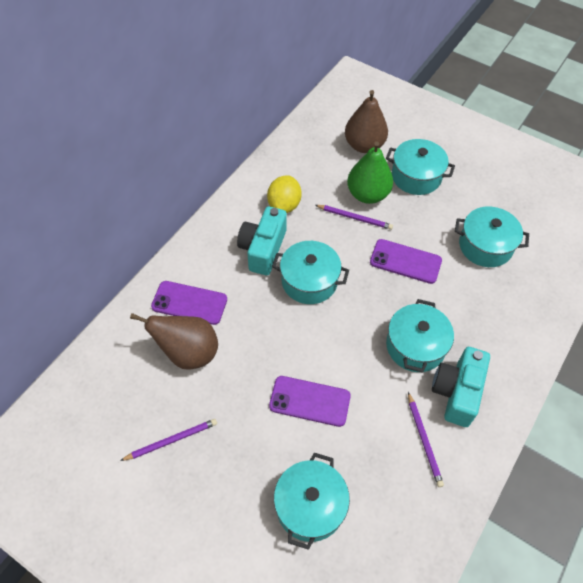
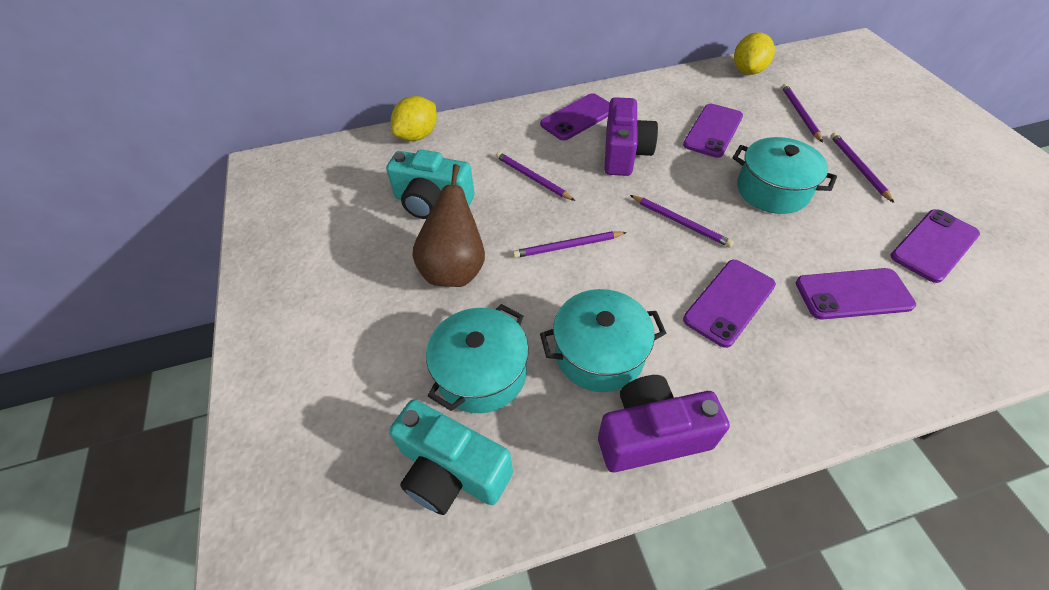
brown pear: [130,313,218,370] [345,90,388,153] = 2 -> [412,164,485,287] = 1
green pear: [347,142,393,204] = 1 -> none = 0
purple camera: none = 0 -> [598,375,730,472] [604,97,658,176] = 2
purple pencil: [120,419,217,461] [315,205,393,230] [408,392,444,487] = 3 -> [496,152,575,201] [513,231,627,258] [630,195,734,248] [782,84,823,142] [830,132,894,203] = 5
purple phone: [151,281,227,325] [269,376,351,427] [370,239,442,284] = 3 -> [540,93,610,141] [683,104,743,158] [683,260,776,348] [796,268,916,320] [890,209,980,283] = 5
turquoise pot: [272,241,349,304] [274,453,350,550] [386,139,455,195] [386,299,454,373] [455,207,529,267] = 5 -> [426,304,529,414] [540,289,666,392] [733,137,837,214] = 3
yellow lemon: [267,175,302,213] = 1 -> [391,96,437,141] [734,32,775,75] = 2

